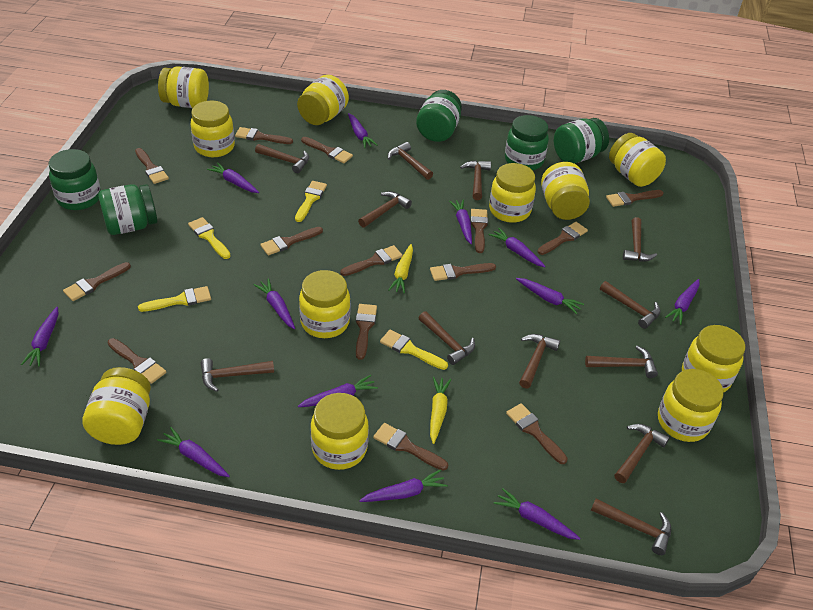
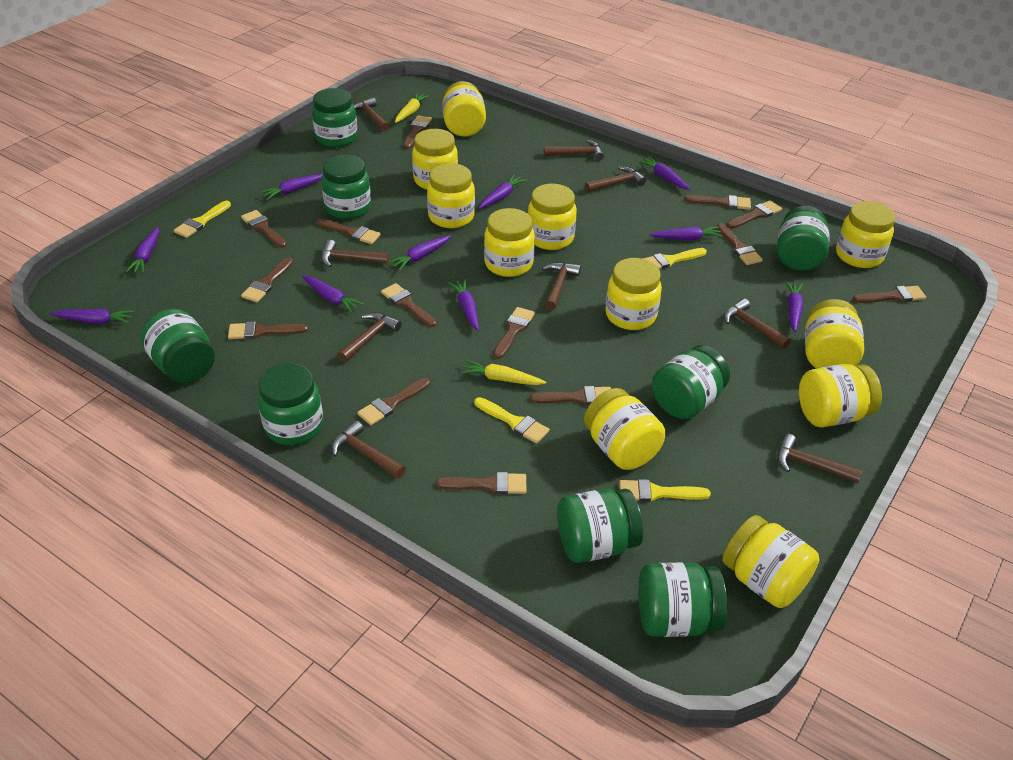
brown hammer: [201,358,274,392] [255,144,309,173] [358,191,412,228] [388,142,433,180] [419,311,475,365] [460,160,491,200] [519,334,560,389] [585,346,658,378] [591,498,671,555] [600,281,661,329] [614,424,670,483] [623,217,657,262] = 12 -> [321,240,389,267] [331,421,406,479] [337,312,402,362] [354,97,389,131] [542,262,581,310] [544,139,604,161] [585,166,646,192] [724,298,791,349] [777,434,863,483] = 9
green jar: [48,149,101,210] [98,184,157,235] [416,90,462,142] [505,115,549,170] [554,118,609,164] = 5 -> [141,309,215,383] [258,363,323,445] [312,88,357,147] [322,155,371,219] [557,489,643,563] [638,562,727,637] [652,345,730,419] [777,206,830,271] = 8
purple carrot: [21,307,59,366] [157,427,230,477] [207,162,259,193] [253,279,295,329] [298,375,378,407] [348,113,377,148] [359,470,447,502] [449,199,472,244] [489,228,546,267] [494,488,581,540] [516,278,584,314] [665,279,699,325] = 12 -> [50,309,135,324] [126,227,159,273] [260,174,323,200] [302,276,364,313] [388,235,451,271] [448,279,479,331] [479,175,526,209] [638,157,690,190] [649,227,723,240] [785,281,803,332] = 10

